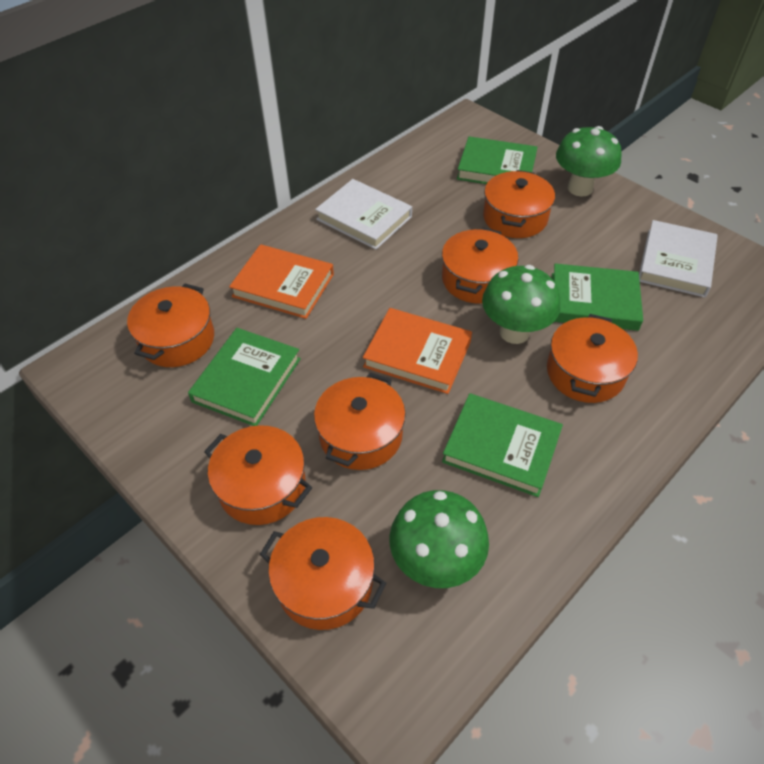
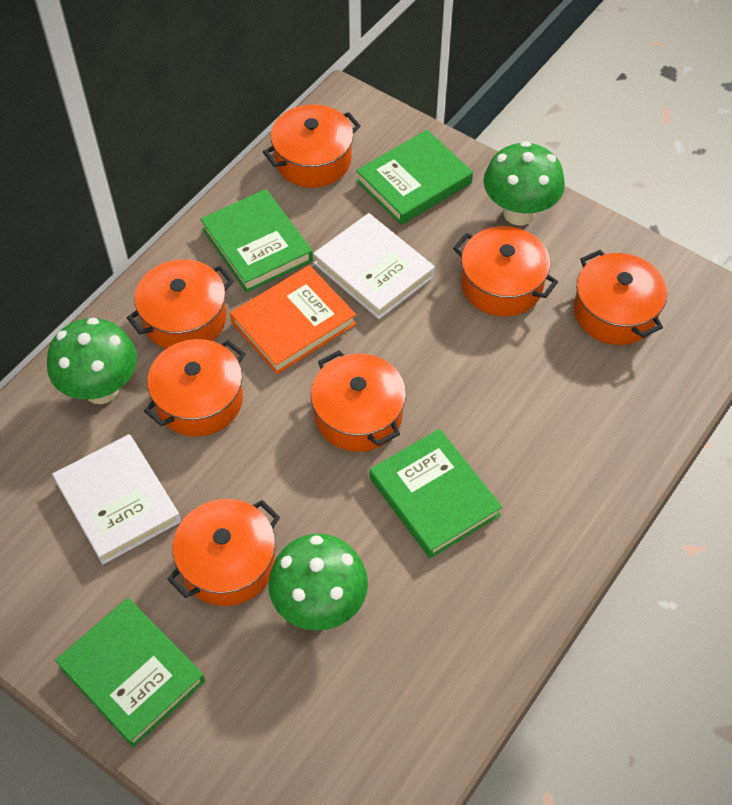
orange book: [229,244,334,319] [363,308,472,394] = 2 -> [230,265,356,374] = 1

